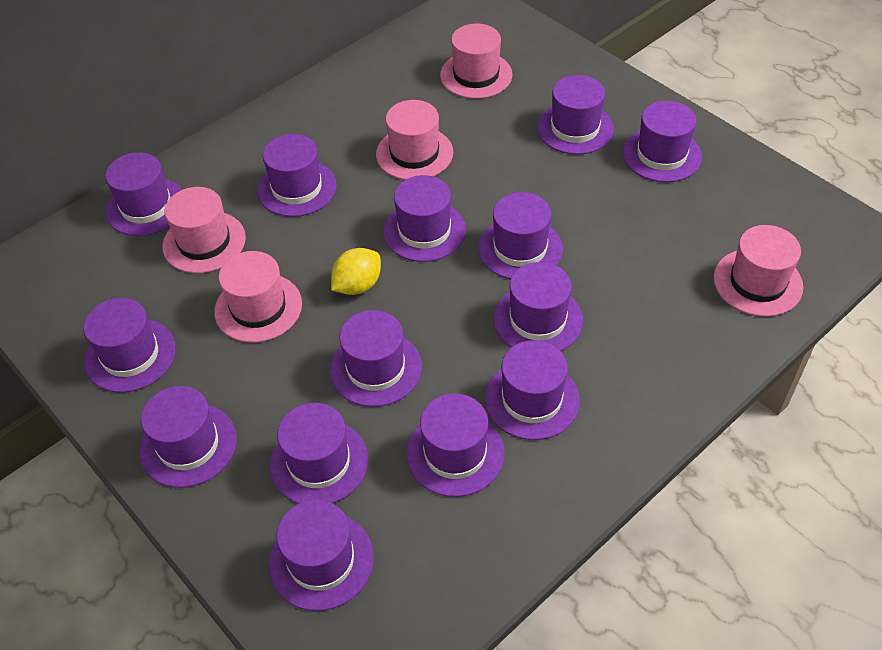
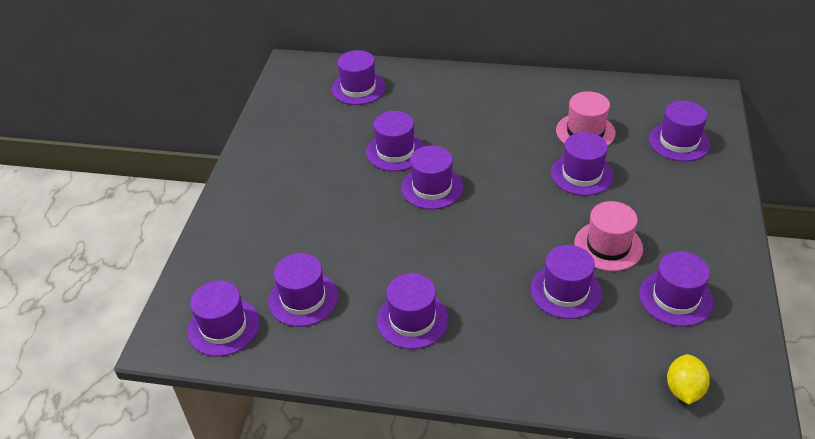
pink hat: [162,187,246,273] [214,251,302,343] [376,100,453,180] [440,24,512,99] [714,225,804,317] = 5 -> [556,91,616,146] [574,201,643,271] = 2
purple hat: [83,298,176,392] [105,152,183,236] [140,386,237,488] [257,134,337,217] [269,500,374,611] [270,403,368,504] [330,310,422,407] [383,175,466,262] [406,393,504,497] [478,192,563,279] [485,340,580,440] [493,262,583,351] [537,75,614,155] [623,100,702,182] = 14 -> [187,281,260,356] [268,253,338,327] [331,50,386,105] [366,111,424,171] [376,273,449,349] [401,145,463,209] [530,245,602,319] [551,132,614,196] [639,251,713,327] [649,101,710,161] = 10

